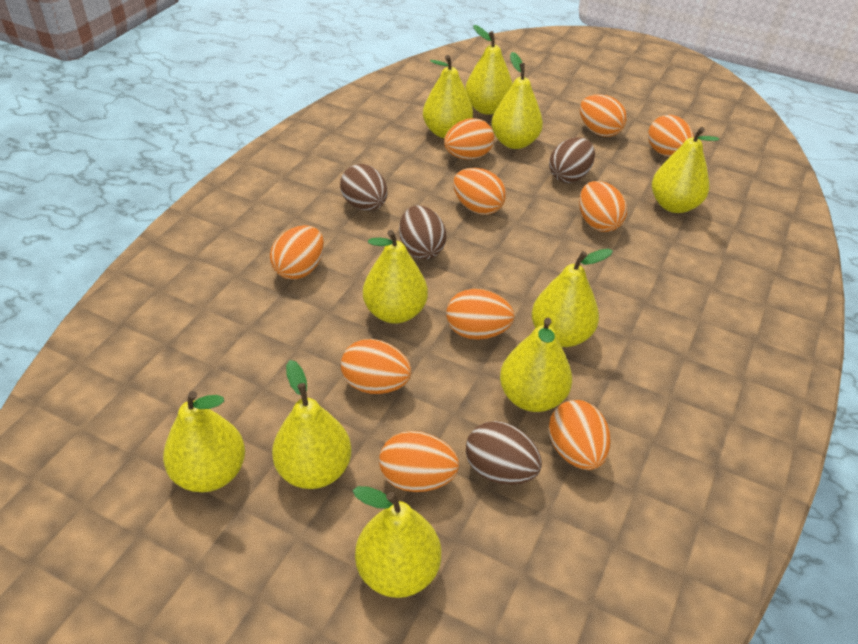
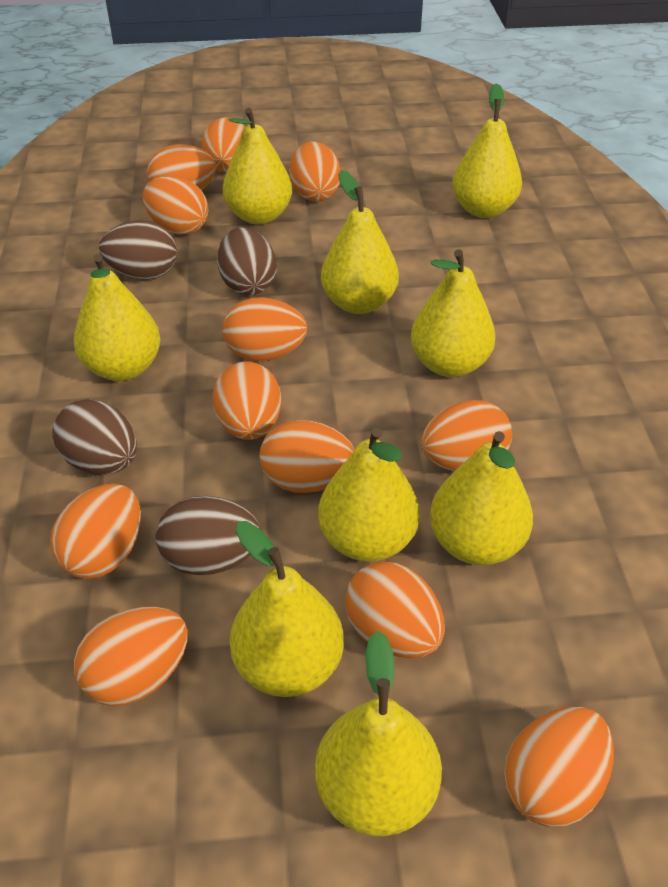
orange egg: [270,225,324,280] [341,339,412,394] [379,431,459,492] [444,118,494,160] [446,289,514,340] [453,168,506,215] [549,400,611,470] [579,181,627,232] [580,94,627,137] [648,115,694,157] = 10 -> [50,483,141,579] [74,607,188,706] [143,176,209,235] [147,144,216,190] [201,117,245,172] [212,361,281,440] [223,297,307,361] [259,420,355,493] [289,141,341,201] [345,562,445,658] [421,400,513,471] [504,706,614,827] = 12
yellow pear: [163,391,245,492] [272,360,351,489] [352,486,441,598] [363,230,428,324] [423,55,473,138] [465,25,513,115] [491,52,543,149] [500,318,572,412] [531,249,613,347] [652,127,719,213] = 10 -> [74,254,160,381] [223,108,292,224] [229,521,344,697] [315,630,442,836] [318,427,420,562] [321,170,399,314] [411,249,496,377] [430,431,533,565] [452,83,522,218] = 9

